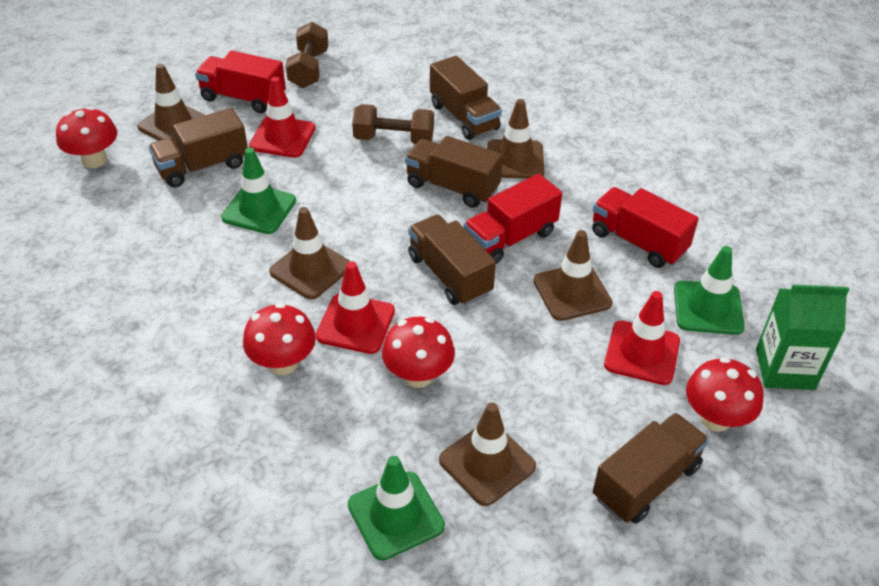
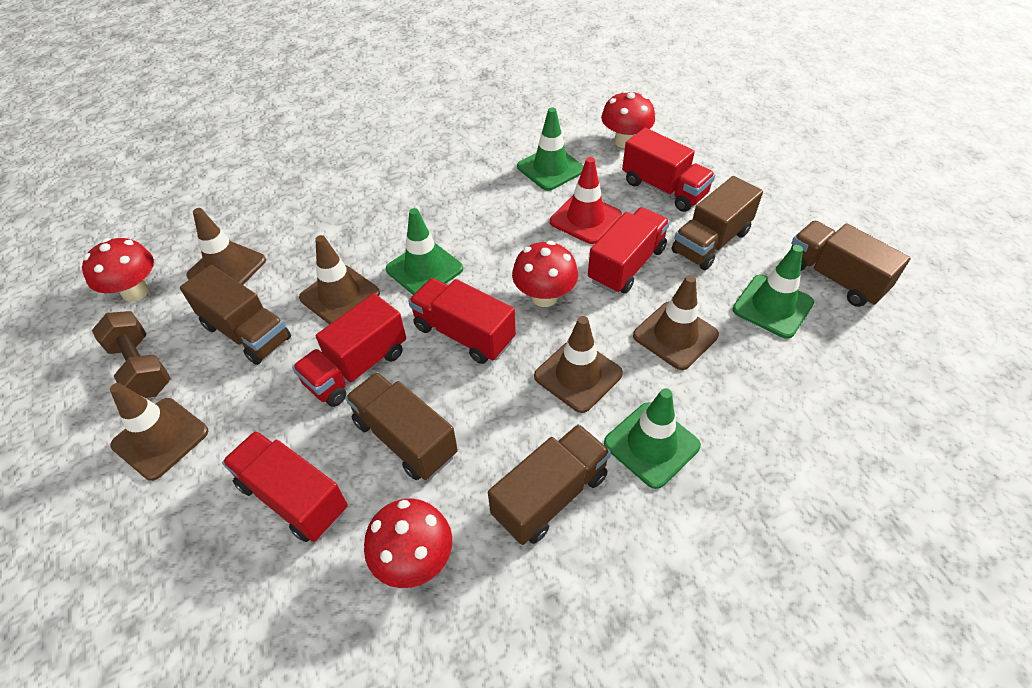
brown dumbbell: [285,22,328,88] [352,104,434,144] = 2 -> [92,311,171,398] = 1
green carton: [756,285,849,390] = 1 -> none = 0
green traffic cone: [221,147,296,234] [348,456,445,561] [674,246,745,335] = 3 -> [386,208,463,295] [517,107,584,191] [604,388,701,489] [733,245,814,339] = 4
red traffic cone: [249,77,315,158] [316,261,395,354] [604,291,680,385] = 3 -> [550,157,622,244] = 1
red truck: [195,51,286,113] [463,174,562,264] [592,187,699,268] = 3 -> [222,431,348,542] [292,293,406,407] [408,278,516,364] [588,207,670,294] [622,128,715,212] = 5

